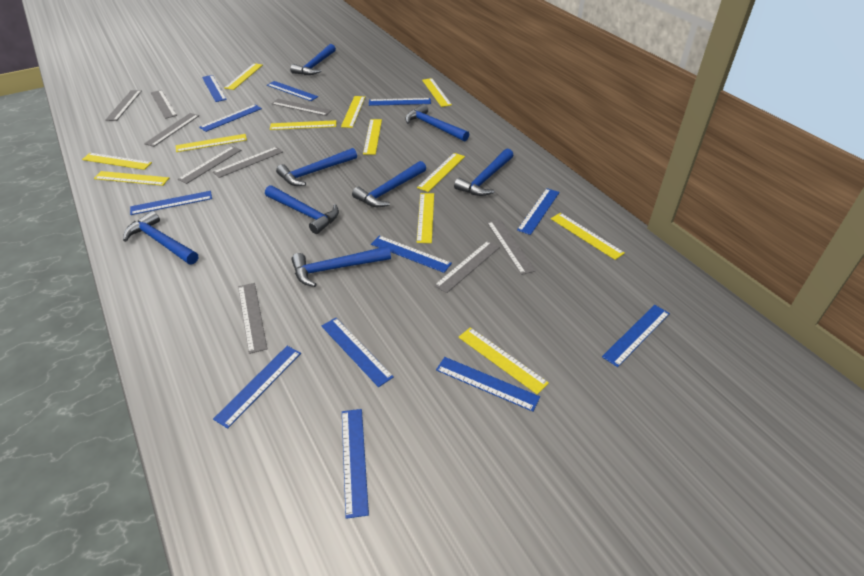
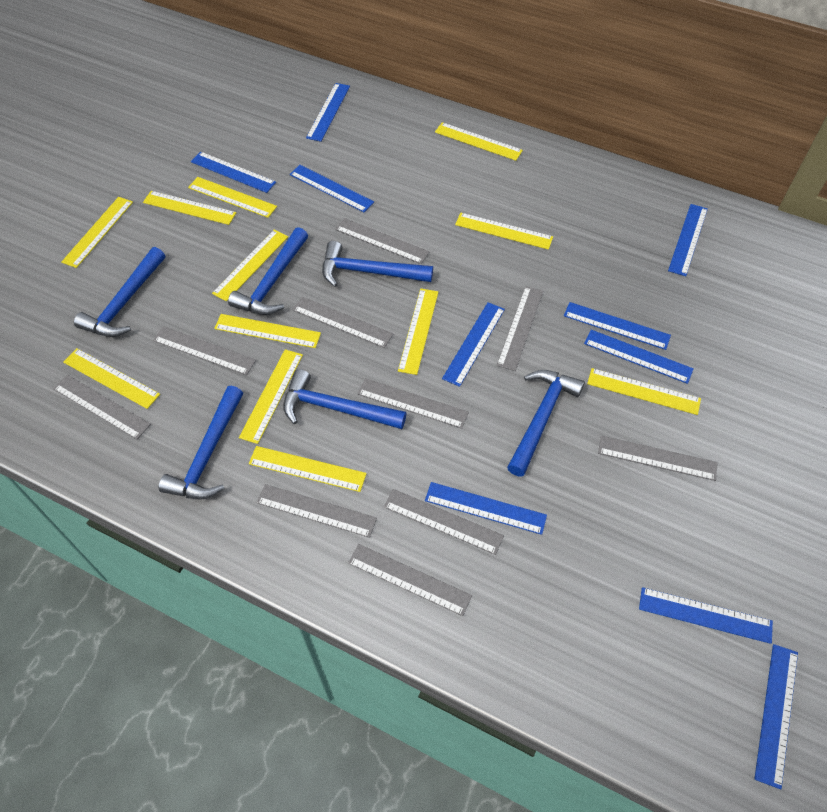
blue hammer: [123,211,198,264] [265,185,339,234] [276,148,357,186] [290,44,336,75] [291,246,391,287] [352,161,426,207] [405,104,469,142] [454,148,513,196] = 8 -> [74,247,165,337] [158,386,243,499] [228,227,308,315] [283,369,406,429] [322,241,433,287] [507,370,585,477] = 6
blue ruler: [130,191,212,215] [199,105,262,132] [202,75,227,102] [213,346,301,429] [267,81,318,101] [322,318,394,387] [342,409,369,519] [369,98,431,106] [371,236,452,273] [436,357,540,412] [517,188,559,235] [602,305,670,367] = 12 -> [191,152,276,193] [290,165,374,212] [306,83,350,142] [425,482,547,535] [442,302,505,387] [564,302,671,350] [584,330,694,384] [639,587,773,644] [668,204,708,276] [754,644,798,789] = 10
grey ruler: [105,90,142,121] [144,113,199,147] [151,90,177,119] [178,146,241,184] [213,147,283,178] [238,283,267,354] [272,99,332,116] [434,241,500,293] [487,219,536,275] = 9 -> [53,375,151,439] [153,326,256,375] [256,484,377,538] [293,297,393,348] [335,218,429,264] [348,544,472,616] [357,378,469,429] [384,489,504,555] [497,286,543,371] [598,436,718,481] = 10

